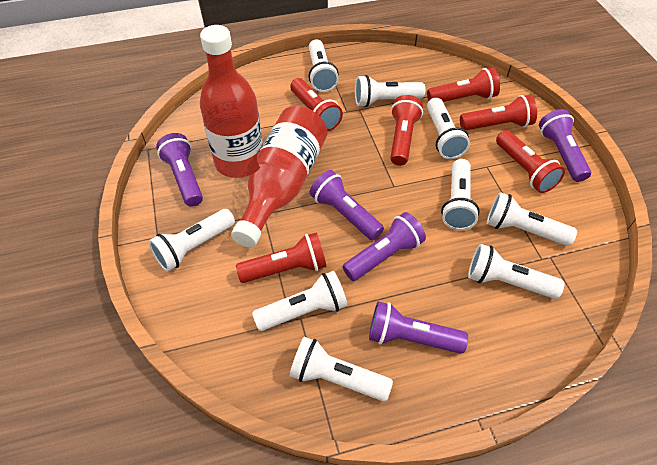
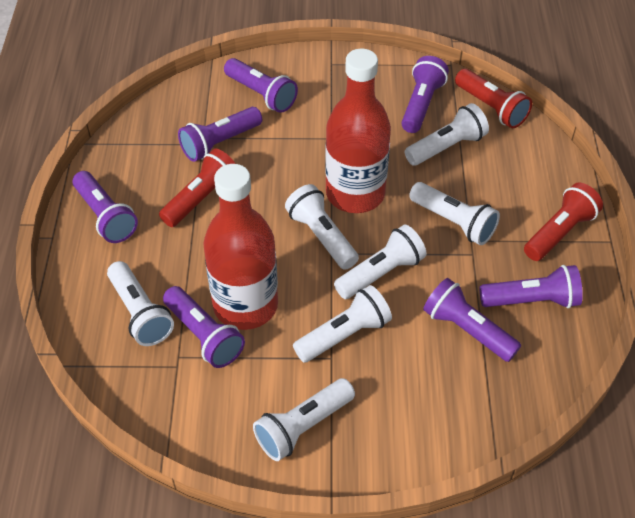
purple flashlight: [156,133,203,207] [310,170,384,240] [343,212,426,281] [369,301,468,354] [539,109,591,182] = 5 -> [72,171,138,243] [163,286,245,368] [178,107,262,162] [224,58,298,113] [401,56,449,133] [423,278,521,362] [480,265,583,308] = 7
red flashlight: [236,232,327,283] [290,78,343,131] [390,95,423,166] [427,68,500,102] [460,95,537,130] [496,130,565,193] = 6 -> [159,149,236,227] [455,69,532,128] [524,182,603,261] = 3
white flashlight: [149,209,235,272] [252,271,348,331] [289,337,393,402] [309,39,339,92] [355,75,426,107] [427,98,470,159] [441,159,480,230] [468,244,564,299] [487,192,577,246] = 9 -> [107,261,174,346] [253,378,355,461] [285,184,359,270] [293,285,392,363] [334,225,427,299] [405,103,489,166] [409,182,500,245] = 7

